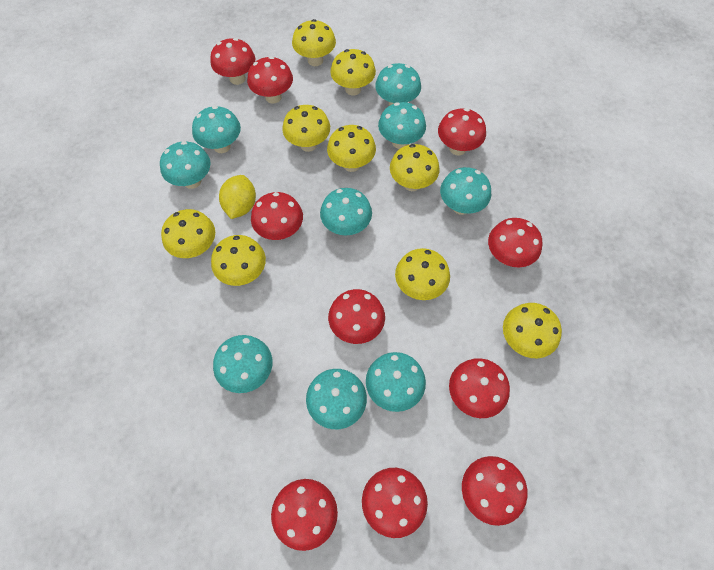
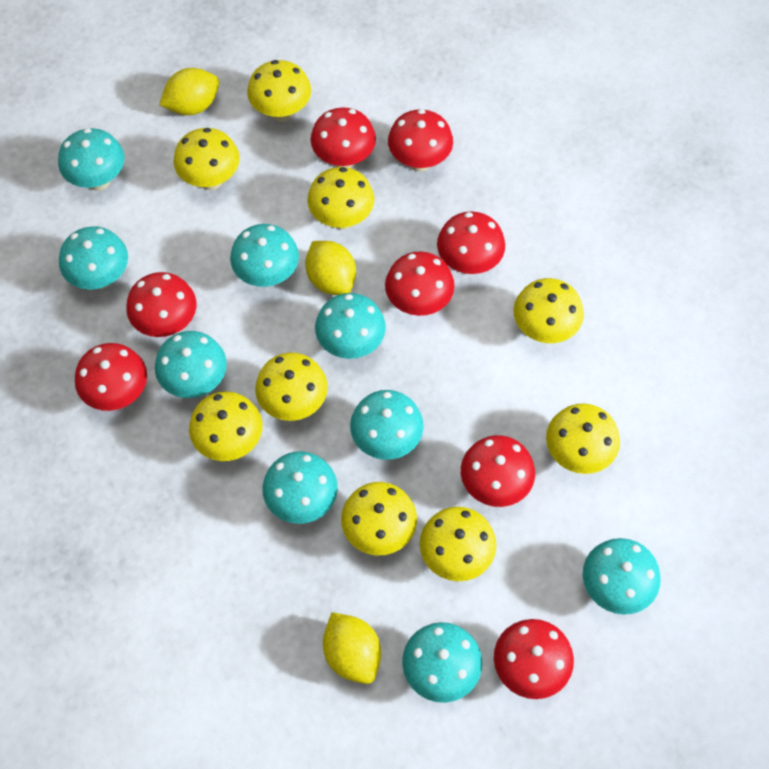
red mushroom: [210,38,255,85] [247,56,293,104] [251,192,303,240] [271,479,338,551] [328,289,385,344] [362,468,428,538] [438,108,486,155] [449,358,510,418] [462,456,528,526] [488,218,542,268] = 10 -> [75,343,147,411] [126,272,197,337] [311,107,376,168] [385,252,455,316] [388,109,453,171] [437,211,505,274] [461,435,535,507] [494,619,574,699] = 8
yellow lemon: [219,175,256,219] = 1 -> [159,68,219,115] [305,241,356,295] [323,612,381,684] = 3

